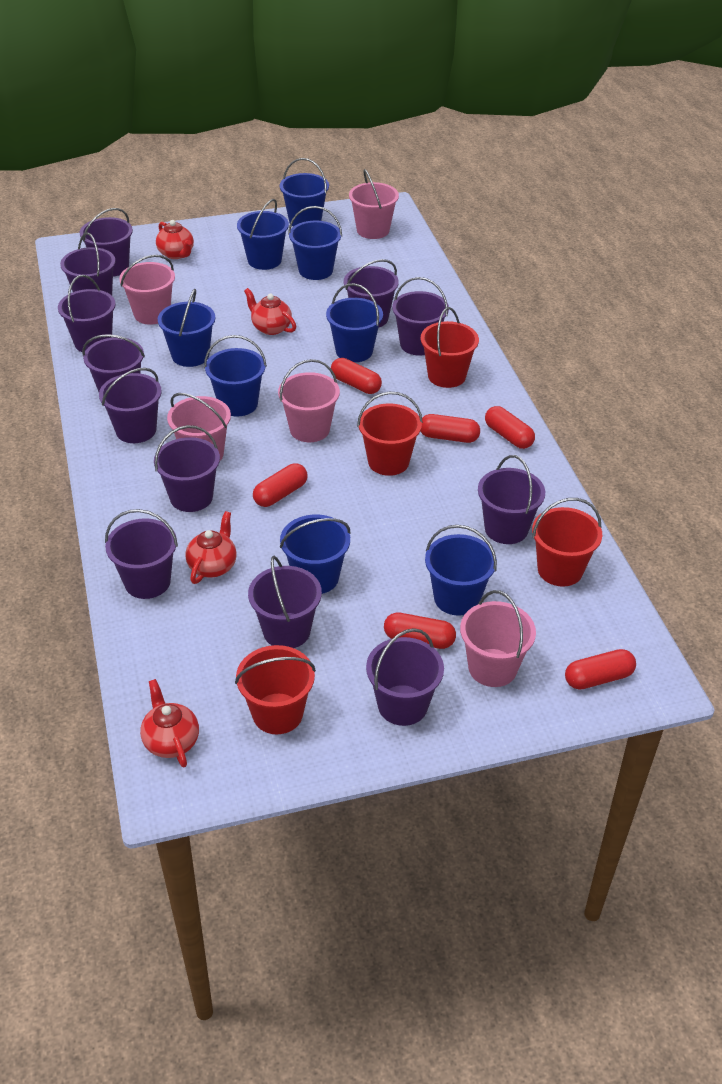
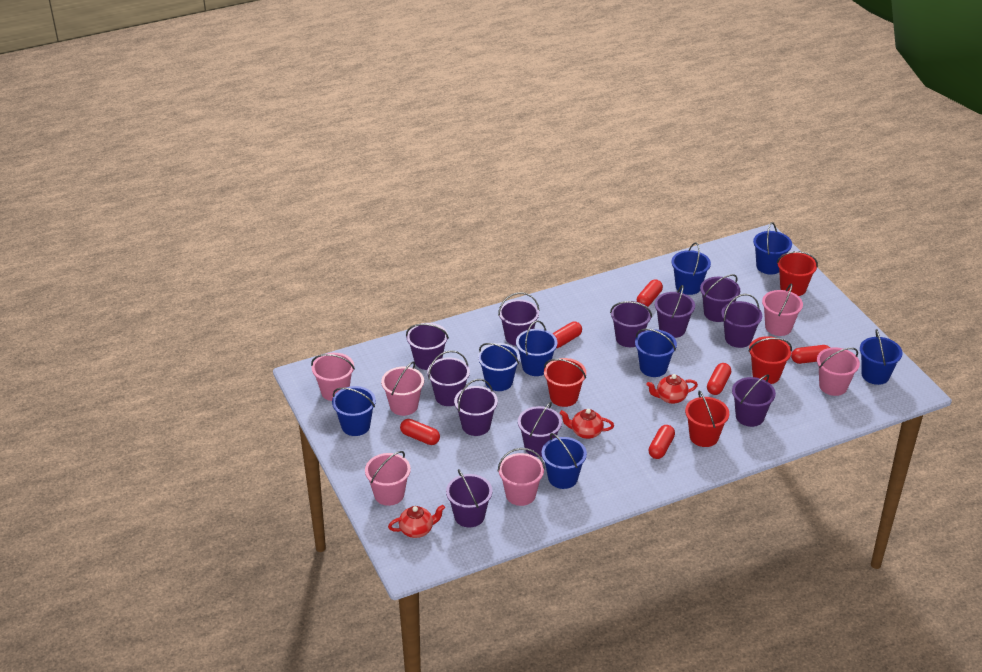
pink bucket: [119,255,175,325] [167,393,231,461] [278,359,340,442] [349,169,399,239] [460,590,536,687] = 5 -> [311,353,355,401] [365,451,411,506] [381,361,424,416] [498,448,545,506] [762,283,803,336] [817,347,860,396] = 6
purple bucket: [58,275,115,352] [60,232,116,295] [79,208,133,277] [82,334,145,392] [99,368,162,443] [105,509,178,599] [154,425,220,512] [248,556,322,648] [344,259,399,328] [366,628,444,726] [392,277,449,355] [478,455,545,544] = 12 -> [406,323,449,370] [427,350,470,406] [446,469,492,528] [454,379,498,436] [498,292,540,346] [518,402,562,457] [610,301,652,347] [655,285,695,338] [700,274,740,322] [721,294,762,348] [732,374,776,427] = 11
red teapot: [140,679,199,767] [156,220,194,259] [185,511,237,584] [244,288,296,335] = 4 -> [388,505,445,538] [560,409,614,439] [646,374,698,404] = 3

